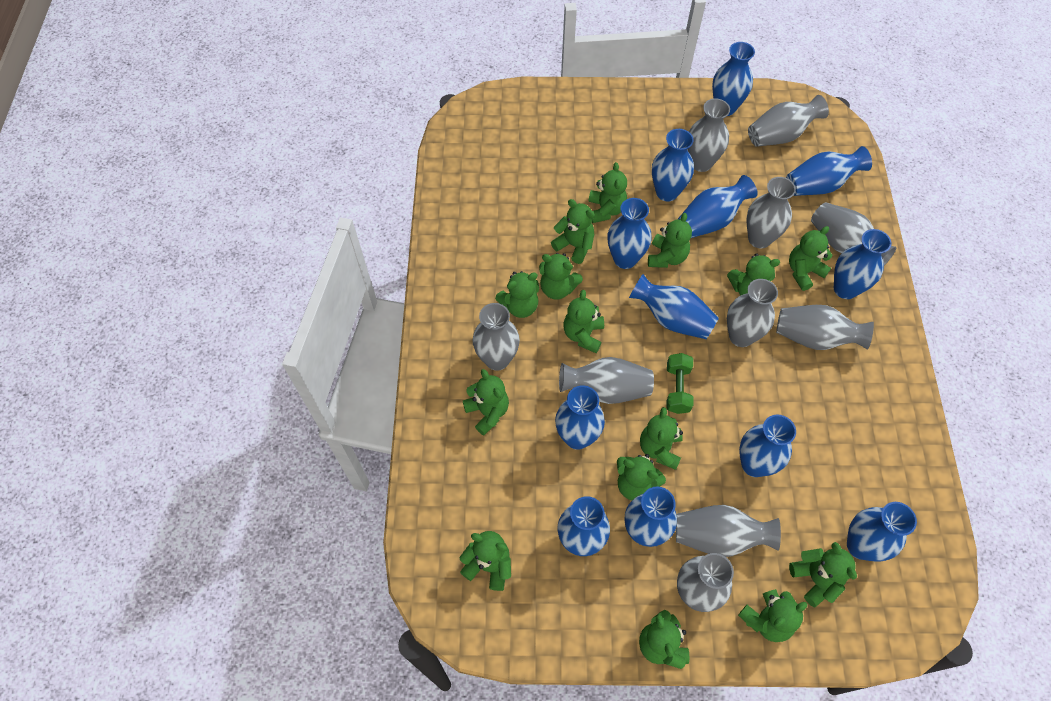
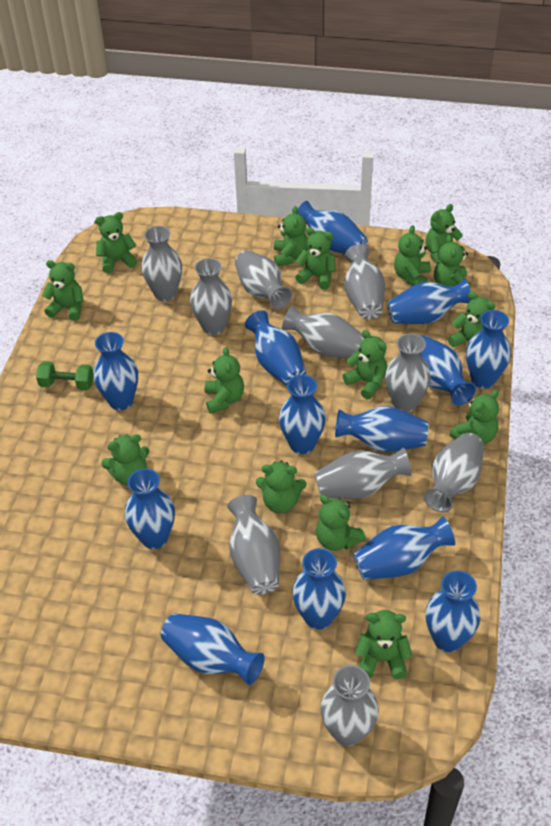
blue vase: [555,385,605,450] [558,496,610,556] [607,198,651,269] [625,487,677,547] [629,274,719,339] [652,129,694,202] [678,175,758,238] [712,42,755,116] [739,415,796,477] [786,146,872,196] [834,229,891,299] [847,502,917,562] = 12 -> [93,332,138,410] [125,469,175,549] [161,613,264,685] [245,310,306,386] [279,375,326,454] [293,548,346,630] [297,201,368,254] [335,406,428,452] [353,516,455,580] [387,279,471,324] [420,336,476,405] [425,571,480,652] [466,310,511,389] = 13

